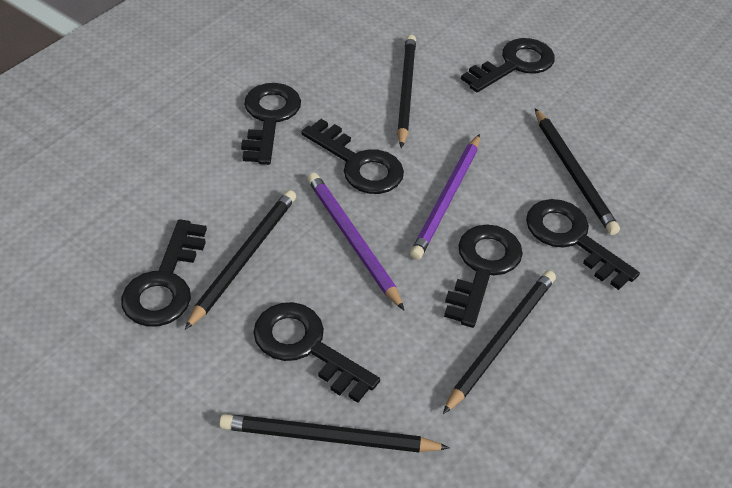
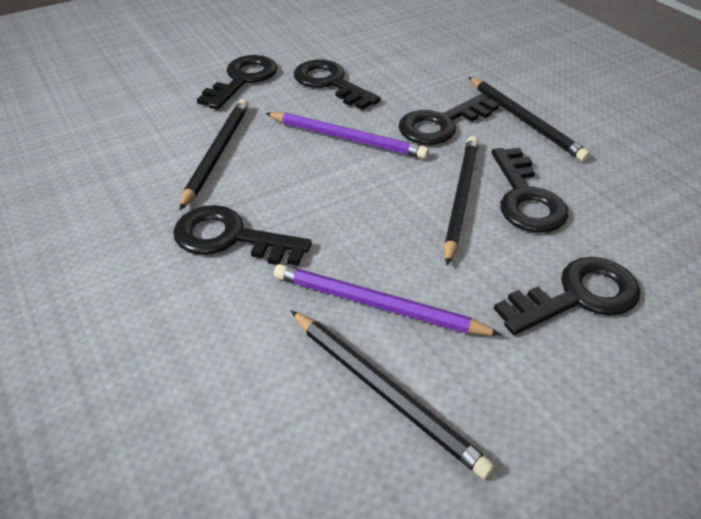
black key: [121,219,207,326] [241,83,301,165] [253,302,380,403] [301,119,404,194] [444,224,523,328] [461,38,555,92] [526,199,640,290] = 7 -> [173,205,312,266] [197,55,277,110] [294,59,381,110] [398,94,499,145] [491,148,569,233] [494,257,640,335] = 6
black pencil: [185,190,296,330] [219,414,450,452] [397,35,416,148] [443,270,556,414] [535,108,620,235] = 5 -> [179,99,249,211] [291,311,495,479] [444,136,479,266] [468,77,591,162] = 4

